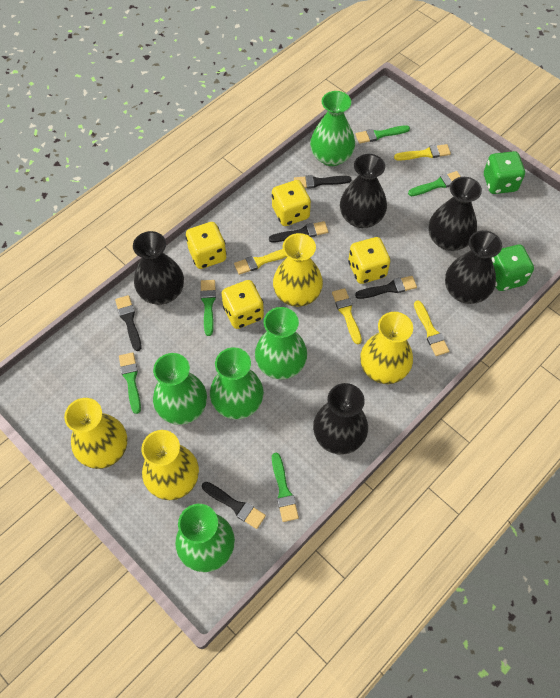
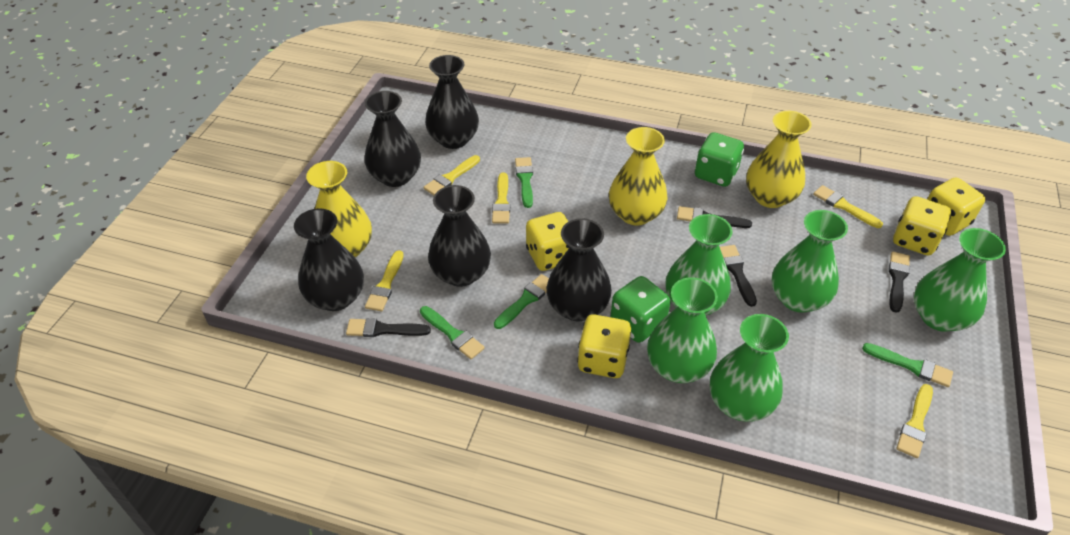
black brush: [115,295,141,351] [202,482,266,529] [269,221,328,243] [294,175,352,189] [355,276,417,299] = 5 -> [346,318,431,337] [677,206,752,228] [720,245,757,307] [889,251,910,313] = 4
green brush: [119,352,141,414] [200,280,216,336] [272,452,299,522] [355,125,410,144] [408,171,461,196] = 5 -> [420,306,485,359] [494,274,549,329] [515,157,533,208] [862,343,953,387] = 4
yellow brush: [234,249,287,275] [332,288,362,344] [394,144,451,161] [414,300,449,356] = 4 -> [365,250,404,311] [423,155,480,195] [492,172,510,224] [813,185,883,228] [896,384,933,458] = 5
yellow vase: [64,398,127,469] [141,430,199,500] [273,233,323,307] [360,312,413,384] = 4 -> [306,161,372,258] [609,127,668,225] [746,111,812,208] = 3

